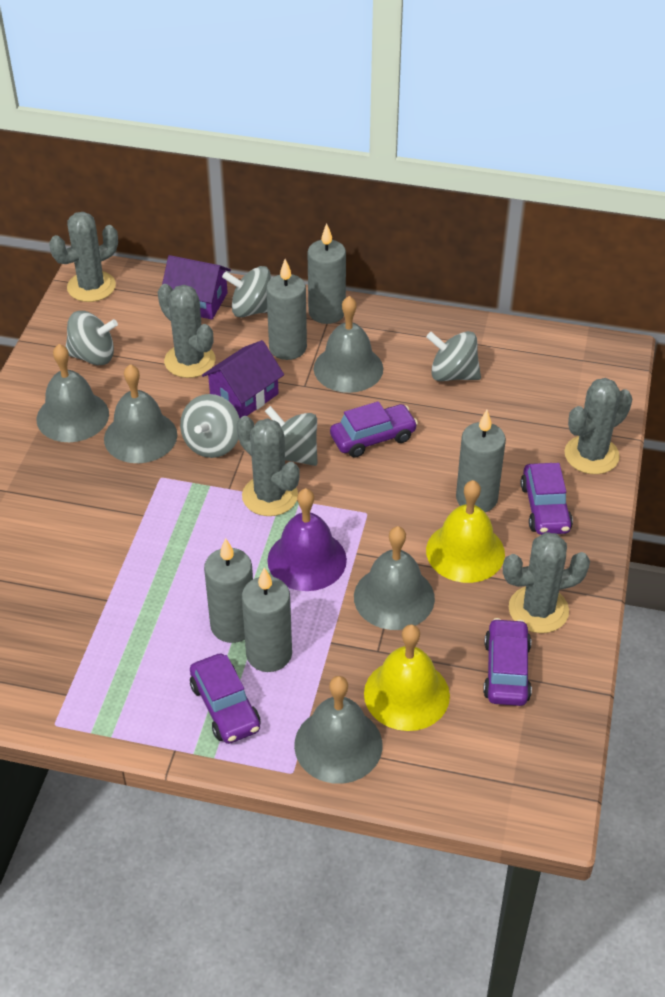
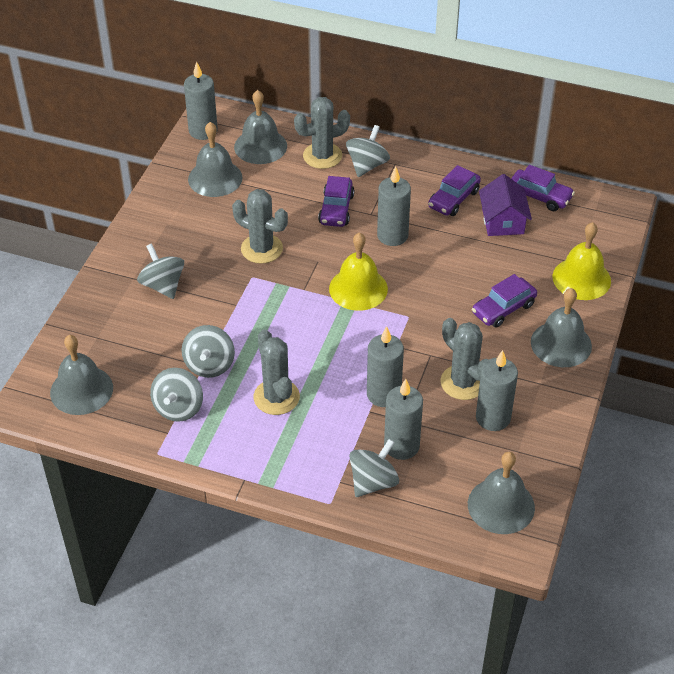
grey cactus: [49,212,118,302] [158,284,216,378] [237,416,300,516] [503,532,590,633] [564,378,632,474] = 5 -> [232,189,288,264] [253,329,300,415] [294,97,350,169] [440,318,489,400] = 4
purple bell: [267,488,347,591] = 1 -> none = 0
purple house: [162,255,231,320] [202,340,284,418] = 2 -> [479,174,532,236] = 1

